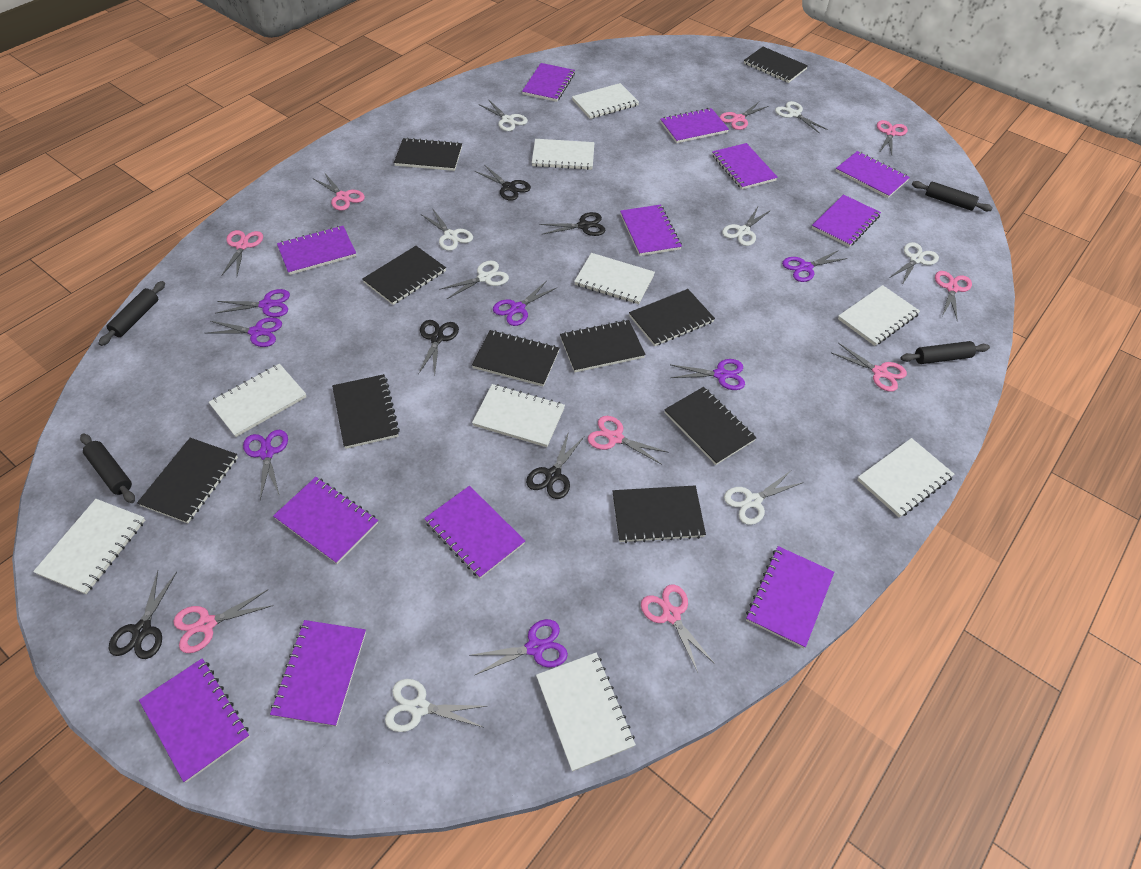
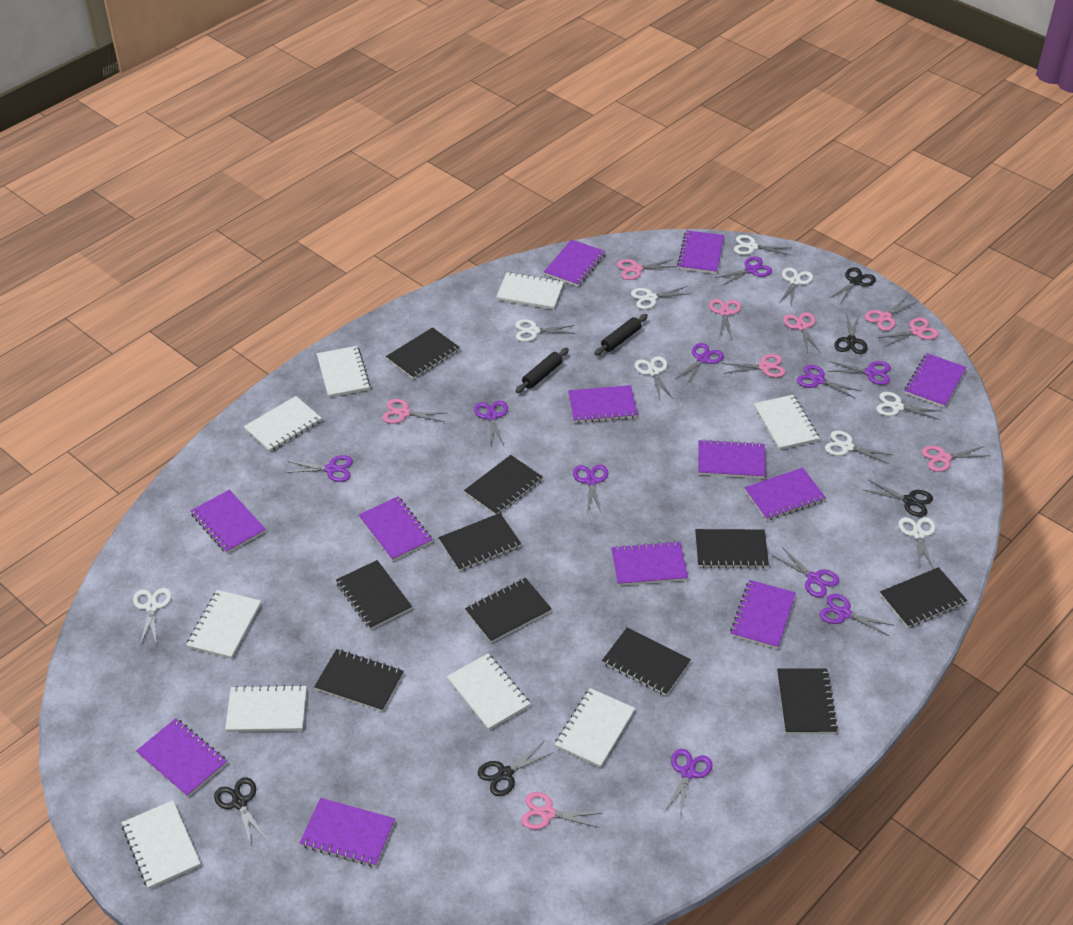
black rolling pin: [80,433,135,503] [98,281,165,346] [900,341,990,364] [912,181,993,211] = 4 -> [516,348,569,393] [594,314,648,356] = 2
purple scissors: [205,317,282,347] [217,289,290,317] [243,430,288,500] [472,619,568,675] [493,281,556,326] [670,359,745,390] [782,250,848,282] = 7 -> [285,455,353,482] [474,401,508,446] [573,465,608,514] [664,749,712,818] [675,343,724,384] [715,256,772,286] [773,547,839,597] [797,365,861,399] [819,594,893,636] [829,361,891,385] = 10
white scissors: [385,679,486,732] [421,208,473,251] [439,260,509,300] [479,99,528,131] [722,207,771,246] [724,471,802,525] [775,101,828,134] [889,242,939,285] = 8 -> [133,588,172,646] [515,319,576,342] [631,286,692,309] [634,356,673,399] [734,235,791,255] [779,267,813,306] [825,430,892,464] [876,392,940,420] [898,517,935,569] = 9

